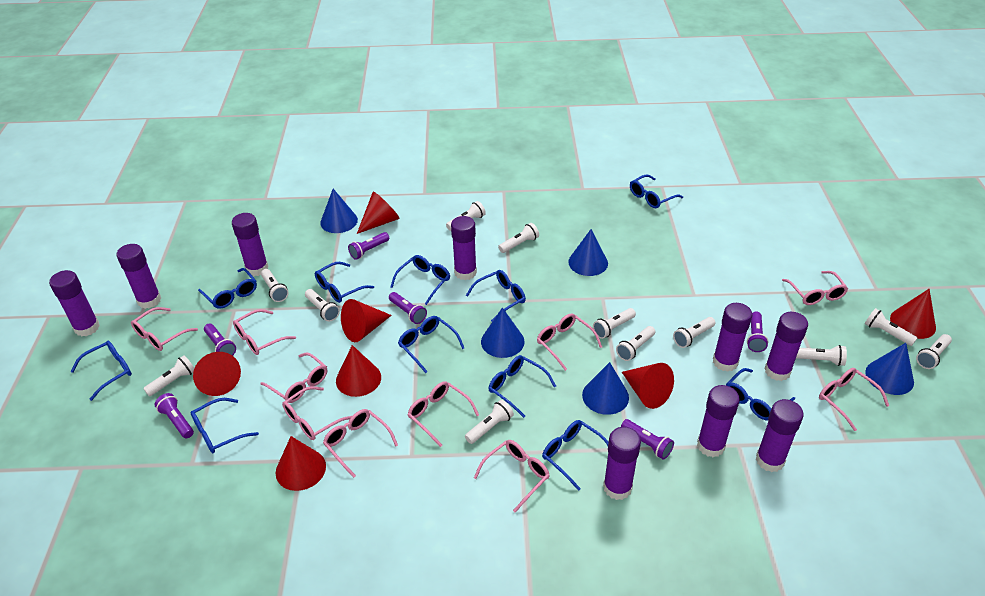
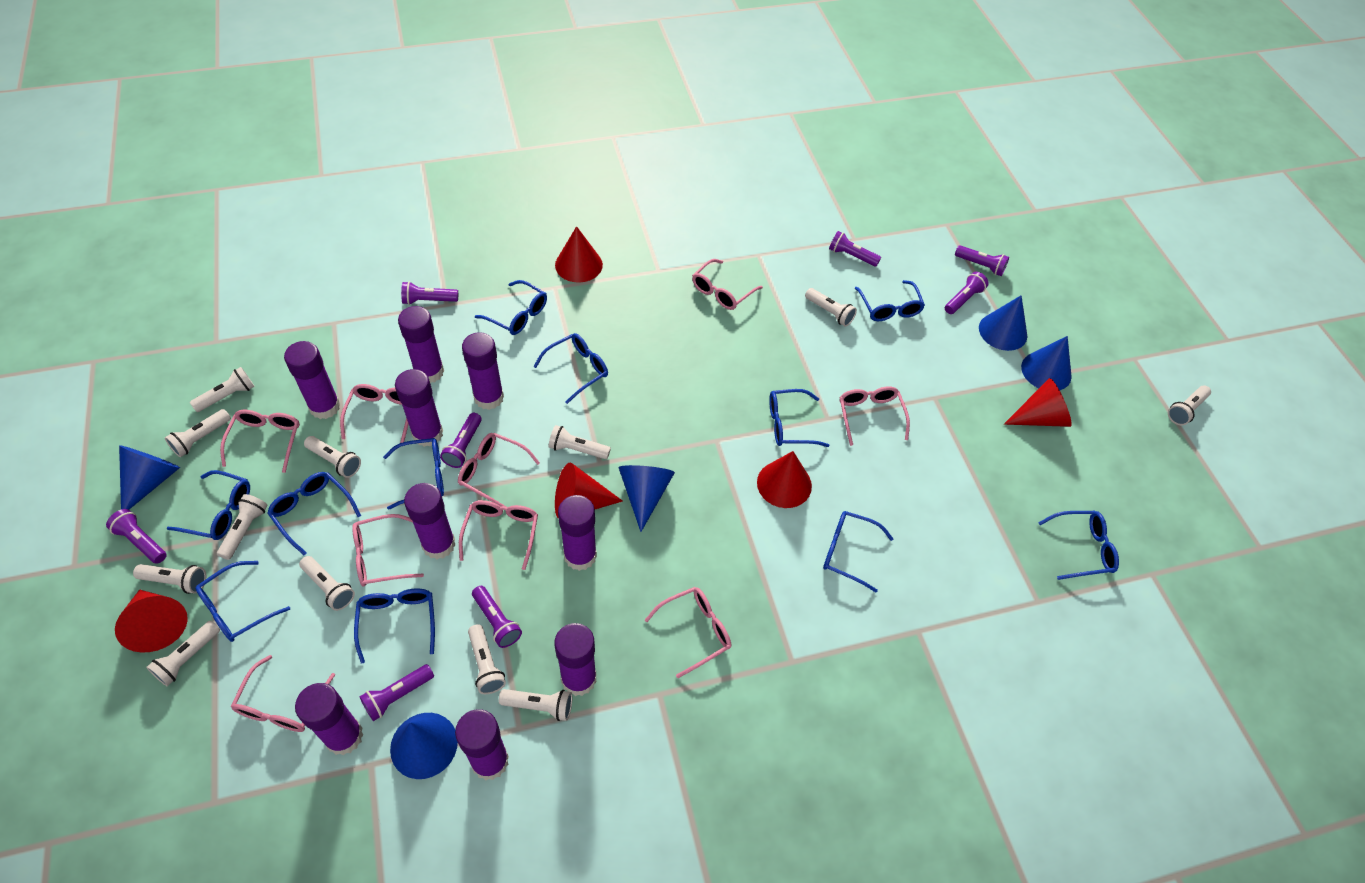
pink glasses: [131,307,198,351] [233,309,296,355] [260,352,327,403] [282,386,352,440] [323,409,398,478] [407,381,479,447] [474,440,550,513] [537,313,602,371] [782,271,848,305] [819,368,889,431] = 10 -> [220,410,300,473] [231,655,335,732] [340,384,409,443] [352,514,424,586] [458,433,540,507] [459,500,538,570] [645,587,731,678] [692,259,763,310] [840,386,910,446] = 9
purple flashlight: [154,393,194,438] [204,324,236,356] [348,232,389,260] [389,292,427,324] [621,419,674,459] [747,311,768,352] = 6 -> [106,509,167,564] [360,664,434,721] [401,281,458,305] [440,413,482,468] [472,586,522,648] [829,231,881,267] [945,272,989,314] [955,245,1009,276] = 8
red cone: [193,352,241,396] [276,436,326,491] [336,345,381,397] [341,299,392,342] [357,191,400,234] [622,363,674,409] [890,289,936,339] = 7 -> [115,590,188,653] [555,226,603,283] [555,462,623,519] [757,451,812,508] [1004,378,1072,427] = 5

